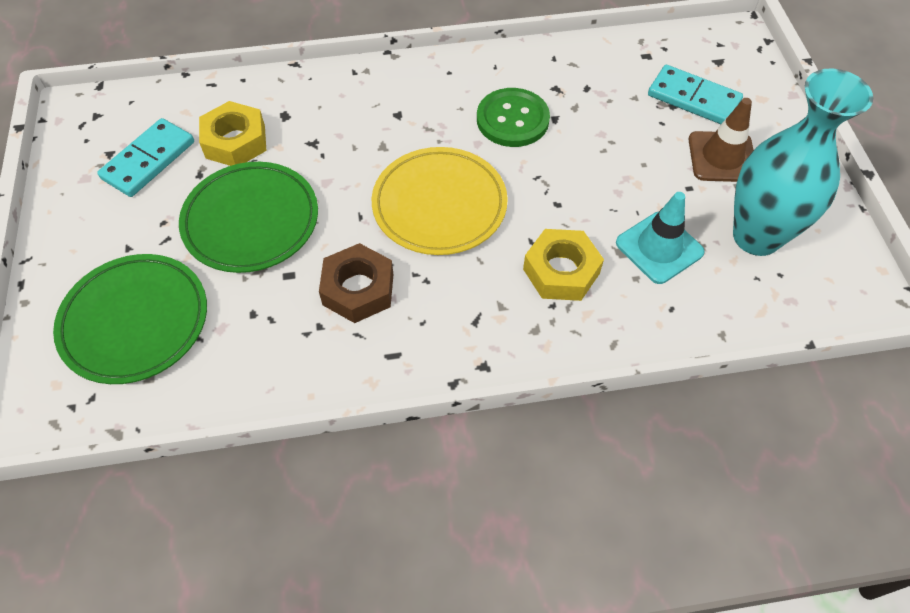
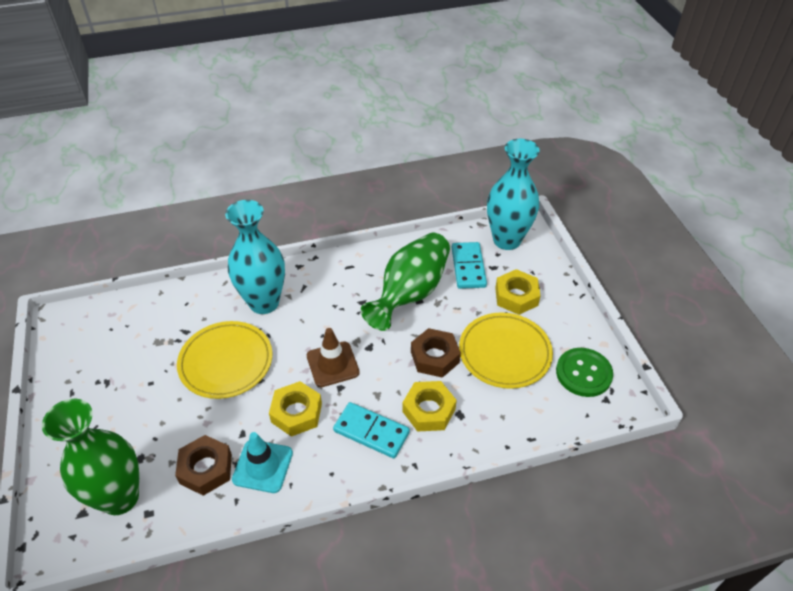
brown nut: [319,243,393,323] = 1 -> [175,435,232,496] [411,328,461,378] = 2
green plate: [53,254,207,384] [179,162,318,273] = 2 -> none = 0
green vase: none = 0 -> [42,399,139,515] [361,233,450,331] = 2
turquoise vase: [733,68,873,256] = 1 -> [225,200,285,314] [487,139,540,250] = 2
yellow nut: [199,101,266,166] [523,229,604,301] = 2 -> [269,381,322,437] [402,381,457,432] [495,269,541,315] = 3
yellow plate: [372,147,508,255] = 1 -> [177,321,272,399] [459,312,553,389] = 2

